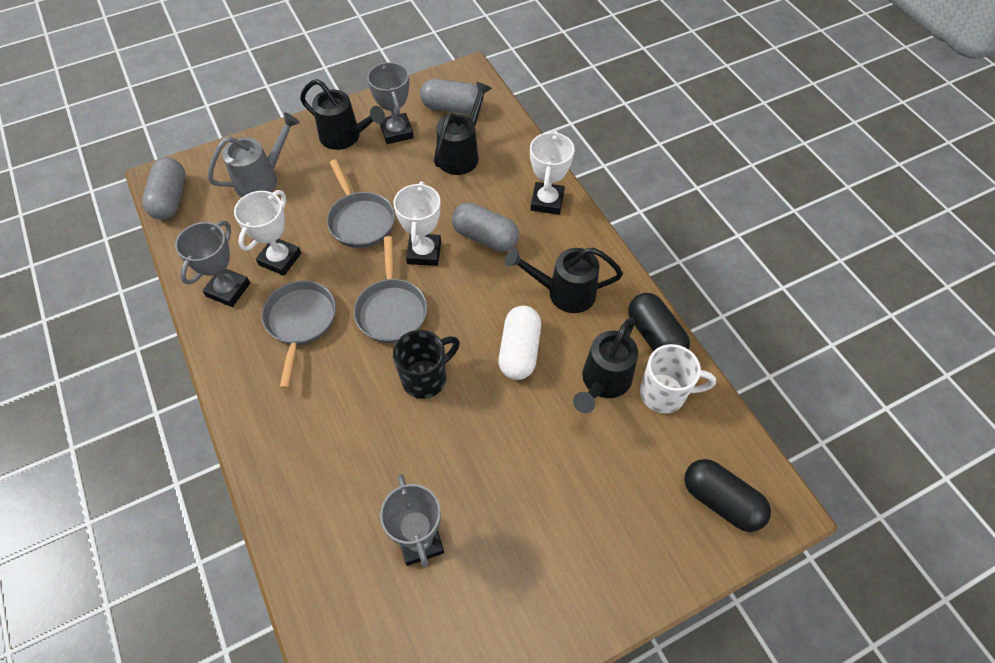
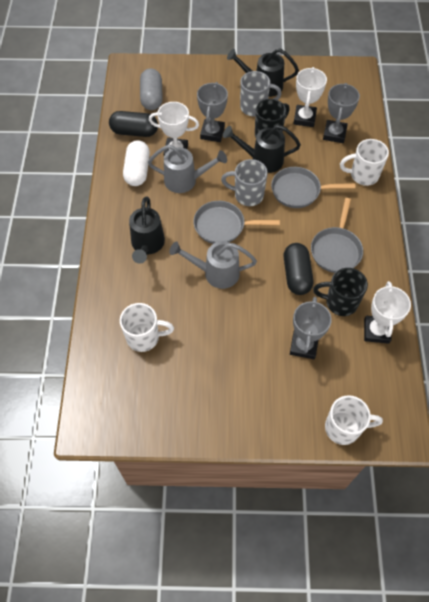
black mug: [393,330,460,399] = 1 -> [255,99,290,138] [313,268,368,316] = 2
black watering can: [300,79,385,150] [434,82,492,175] [505,248,623,313] [573,318,638,413] = 4 -> [129,197,165,264] [223,125,301,173] [227,48,299,97] = 3
grey capsule: [142,158,186,220] [420,79,483,114] [452,203,519,252] = 3 -> [140,68,163,110] = 1
grey mug: none = 0 -> [221,159,268,206] [240,71,282,116] = 2
grey watering can: [207,112,300,197] = 1 -> [148,145,227,193] [170,241,257,289] = 2
white mug: [640,344,716,413] = 1 -> [120,303,174,352] [325,395,383,445] [340,139,389,186] = 3

